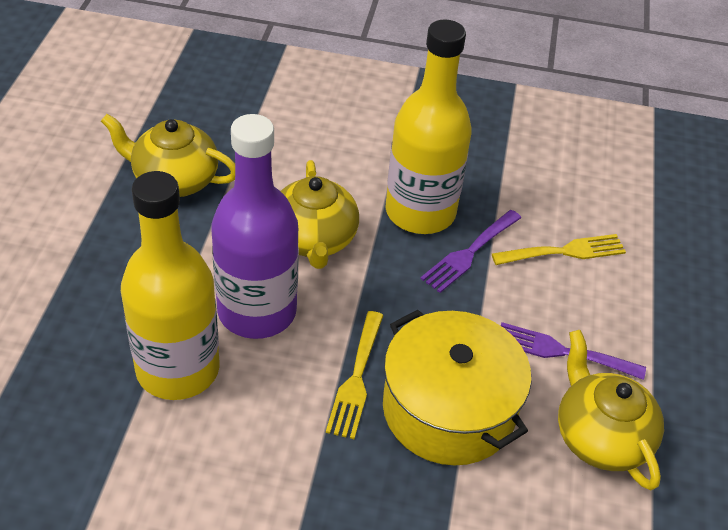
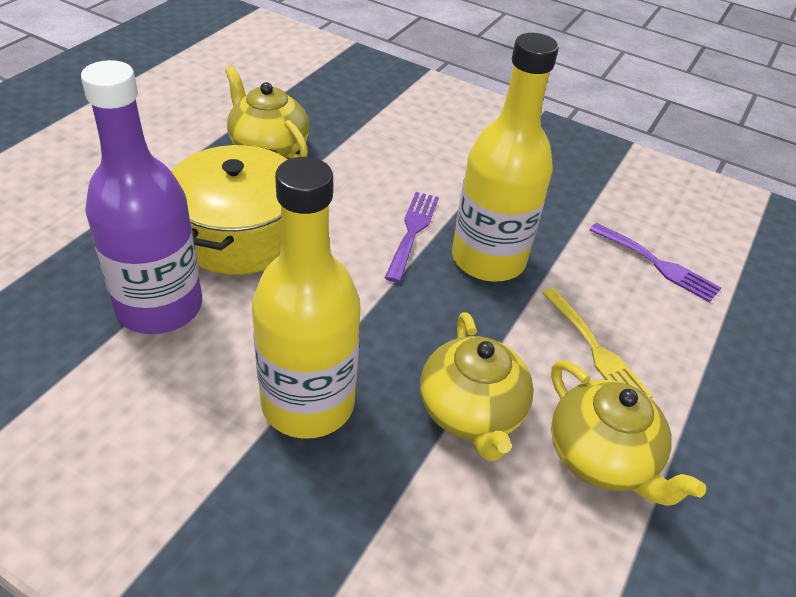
yellow fork: [326,311,384,439] [492,234,626,265] = 2 -> [542,288,653,398] = 1

